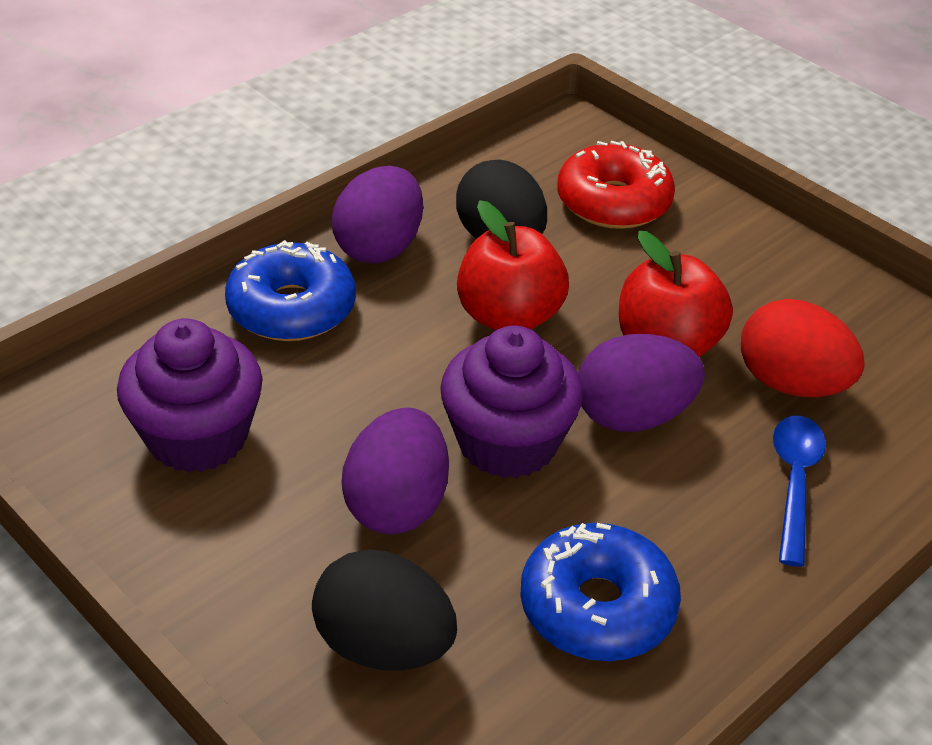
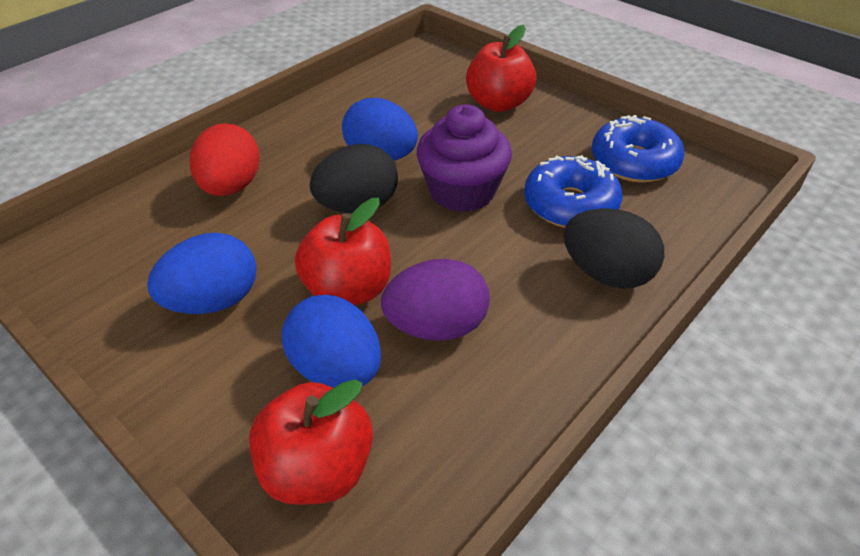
blue egg: none = 0 -> [147,233,256,314] [282,295,381,388] [342,98,418,161] = 3
blue spoon: [773,416,826,567] = 1 -> none = 0
purple cupcake: [117,319,263,473] [440,325,583,478] = 2 -> [417,104,512,212] = 1
purple egg: [332,166,423,264] [341,407,449,535] [578,334,705,432] = 3 -> [381,259,490,341] = 1
red apple: [457,200,569,330] [619,231,733,357] = 2 -> [249,379,373,505] [295,198,391,306] [466,25,536,112] = 3
red donut: [557,141,675,229] = 1 -> none = 0

